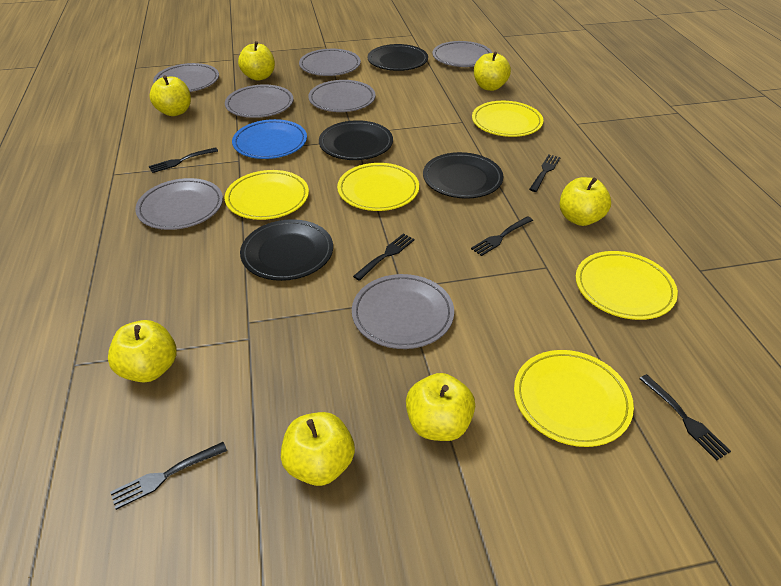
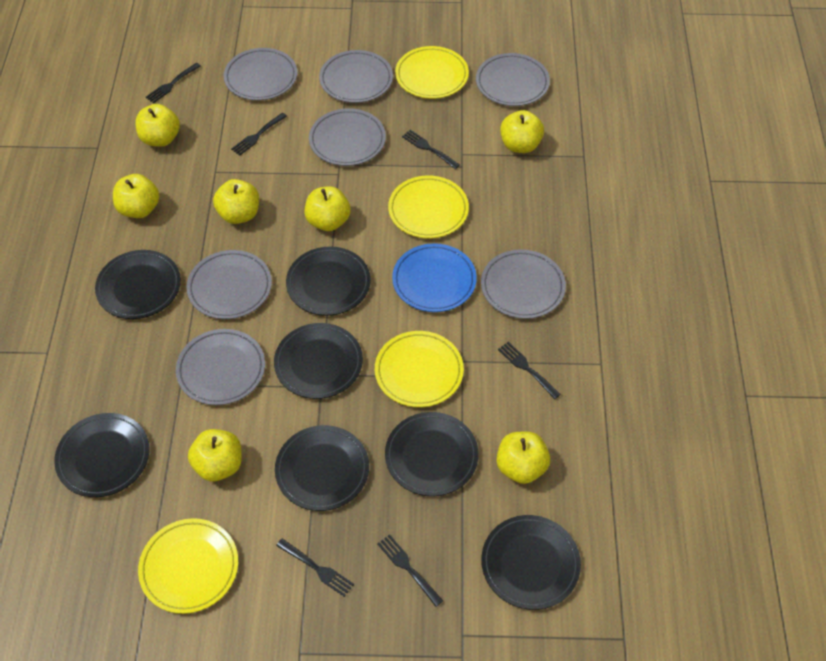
black plate: [240,219,333,281] [319,120,393,160] [368,44,428,71] [423,152,503,199] = 4 -> [54,413,149,497] [95,250,181,319] [274,323,363,399] [275,425,369,511] [286,247,371,316] [385,412,479,496] [481,515,581,610] = 7
yellow plate: [225,170,309,220] [337,163,419,211] [472,101,543,137] [514,350,634,447] [576,251,678,320] = 5 -> [138,518,238,614] [375,331,464,407] [388,175,469,238] [395,46,469,99] = 4

